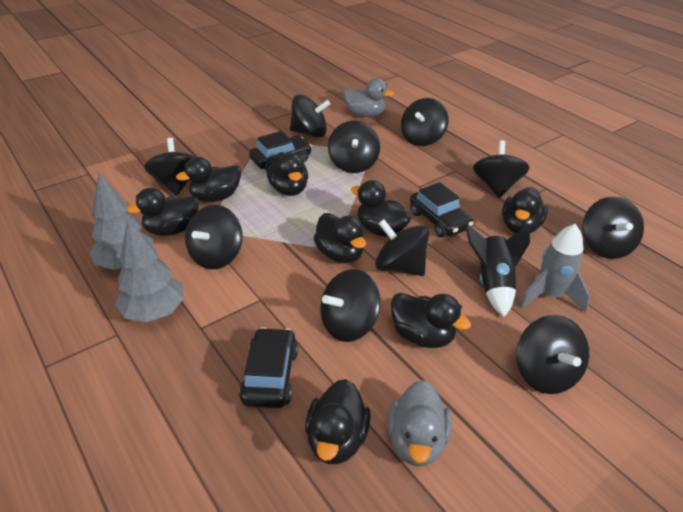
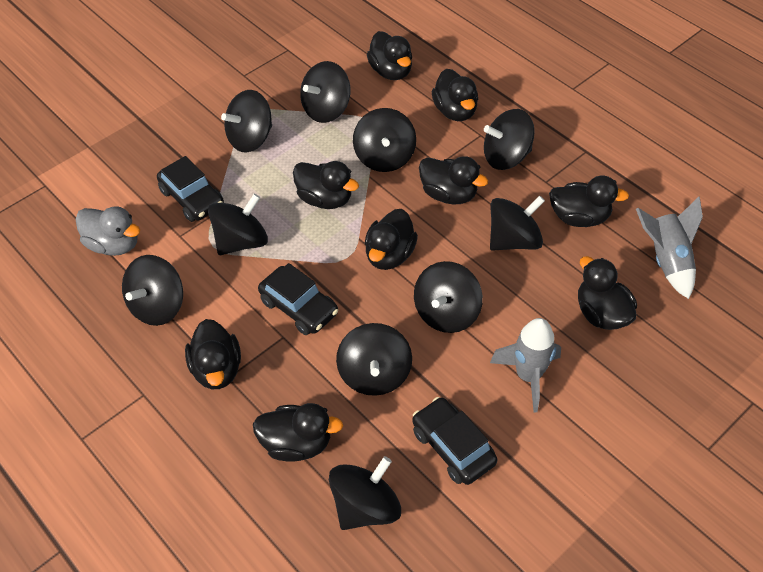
black duck: [127,188,199,236] [176,157,241,202] [267,152,308,196] [305,379,371,464] [313,213,366,263] [351,180,412,237] [391,293,471,348] [502,187,548,233] = 8 -> [185,319,241,389] [253,403,343,462] [293,161,359,209] [365,209,418,270] [367,31,412,80] [419,156,488,205] [432,69,478,121] [549,176,629,227] [578,256,637,330] = 9
black rocket: [465,223,530,317] = 1 -> none = 0
grey duck: [343,78,394,117] [387,380,452,466] = 2 -> [75,206,141,256] = 1
grey rocket: [519,224,590,313] = 1 -> [490,318,561,413] [636,196,703,299] = 2
grey tree: [90,173,153,270] [115,219,184,322] = 2 -> none = 0

